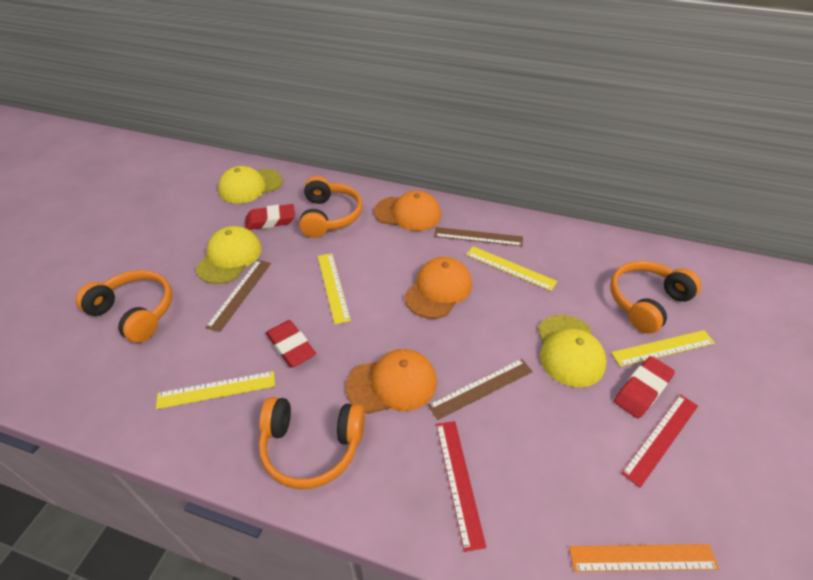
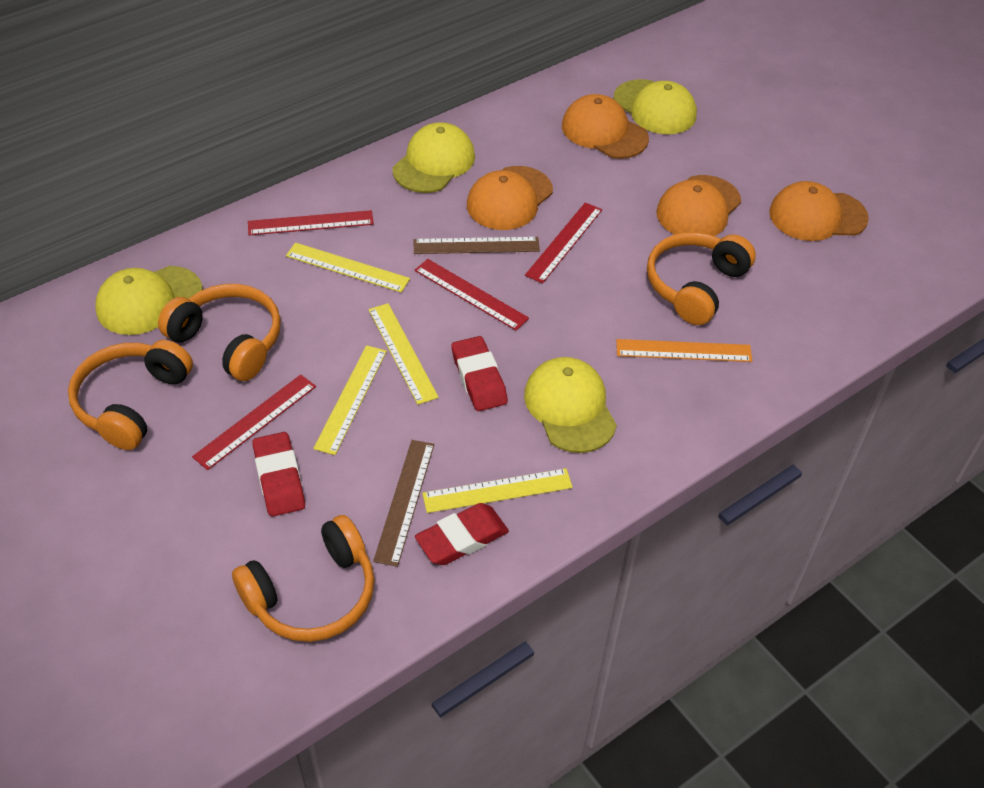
brown ruler: [205,260,271,332] [428,359,533,420] [434,227,523,246] = 3 -> [373,440,434,567] [414,237,540,254] = 2
orange cap: [346,349,437,414] [374,191,441,231] [405,257,472,319] = 3 -> [467,166,553,230] [562,94,649,159] [656,175,741,236] [769,181,869,241] = 4
red ruler: [436,421,487,552] [621,394,698,488] = 2 -> [192,374,316,470] [248,210,374,235] [415,259,529,331] [525,202,602,284] = 4
yellow cap: [196,226,262,284] [218,166,283,203] [538,315,607,388] = 3 -> [95,266,203,335] [392,122,475,193] [524,357,617,453] [613,79,697,134] = 4

